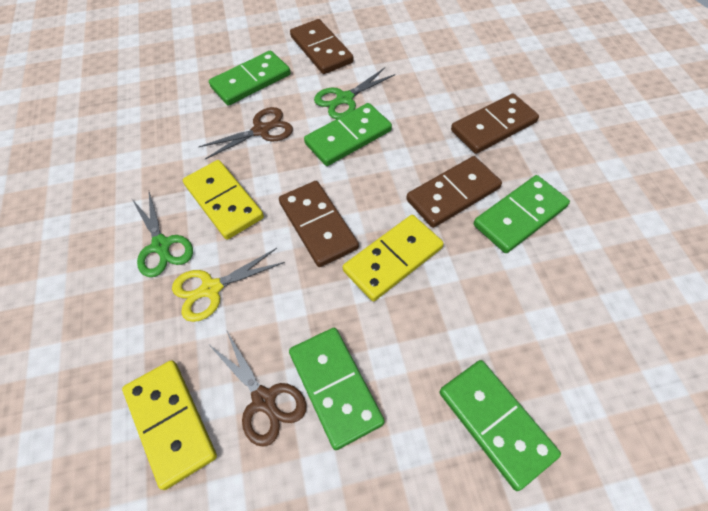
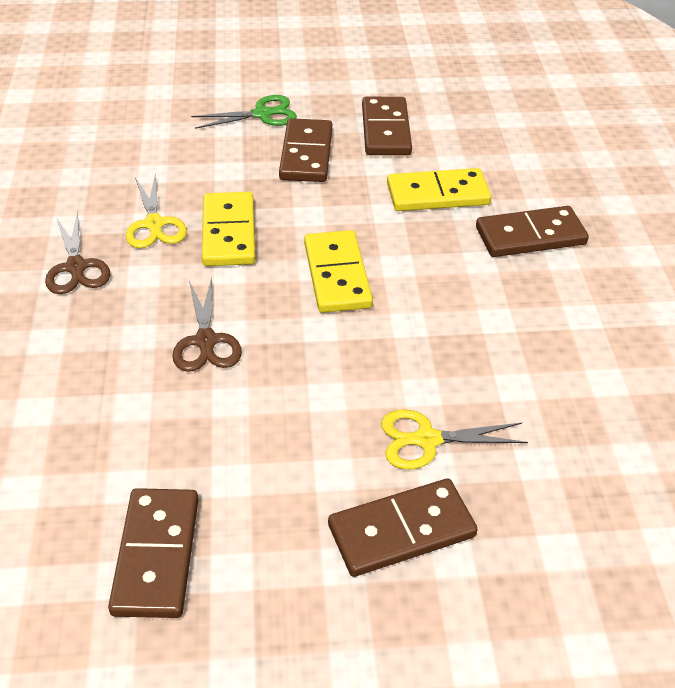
brown domino: [279,181,359,267] [290,19,354,74] [406,156,502,228] [451,93,539,154] = 4 -> [108,488,199,618] [279,118,332,182] [328,478,478,577] [362,97,412,155] [476,206,589,257] = 5
green domino: [209,50,290,106] [289,328,385,450] [304,103,392,166] [439,360,561,491] [474,175,570,253] = 5 -> none = 0
green scissors: [132,192,193,277] [314,68,396,119] = 2 -> [191,95,297,129] = 1
yellow scissors: [172,248,285,322] = 1 -> [125,173,187,248] [381,409,528,470] = 2

